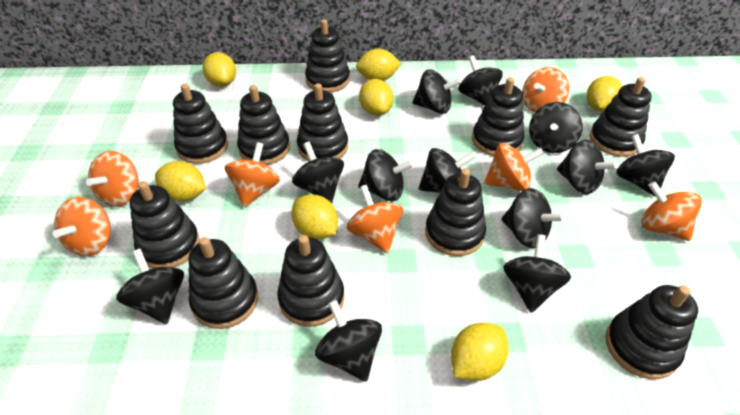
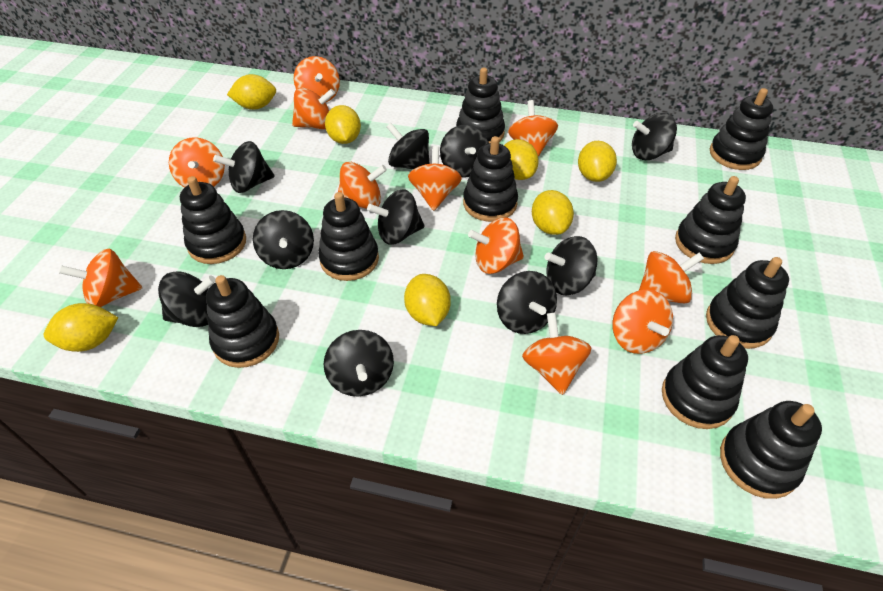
black spinning top: [116,249,184,324] [292,142,344,203] [315,300,382,382] [358,149,414,201] [412,69,462,114] [419,148,476,193] [458,55,503,106] [501,188,565,248] [503,234,571,313] [529,102,583,153] [557,140,618,194] [616,134,675,197] = 12 -> [158,271,216,327] [213,141,275,193] [253,210,314,269] [324,330,394,396] [367,189,425,245] [386,123,430,170] [440,125,489,178] [497,271,557,334] [544,236,597,296] [632,113,677,160] = 10
black stacking toy: [130,181,200,268] [173,84,228,164] [188,237,258,329] [237,85,290,165] [277,235,344,327] [297,83,348,161] [305,19,350,93] [425,169,486,256] [472,77,524,156] [590,77,652,157] [606,285,698,379] = 11 -> [180,176,246,264] [206,275,279,368] [318,192,379,281] [456,68,505,143] [463,136,518,222] [662,335,748,429] [675,176,746,264] [706,257,789,349] [710,88,773,170] [720,401,822,499] = 10
orange spinning top: [53,197,111,256] [86,151,138,207] [225,142,280,207] [347,185,403,253] [484,143,544,191] [522,67,570,113] [641,181,702,241] = 7 -> [59,249,142,307] [169,137,225,188] [292,87,335,129] [294,56,340,103] [338,162,387,209] [408,146,462,211] [468,218,524,274] [508,100,558,157] [522,313,591,395] [612,289,673,354] [639,251,704,303] = 11

